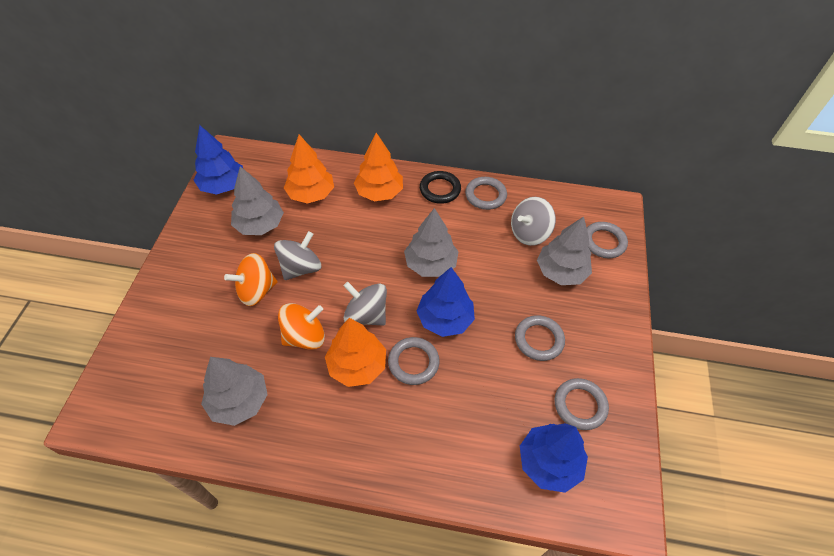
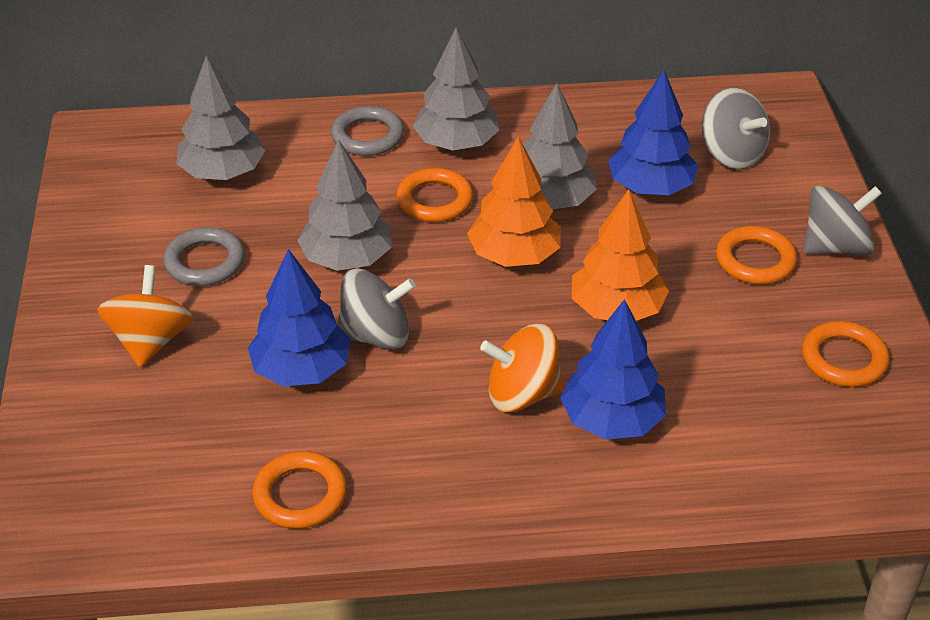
black ring: [420,171,461,204] = 1 -> none = 0
grey ring: [388,337,439,385] [465,177,507,210] [515,315,565,361] [555,378,609,430] [587,222,628,258] = 5 -> [163,227,245,286] [331,106,404,156] = 2
orange ring: none = 0 -> [252,451,347,529] [396,168,473,222] [716,226,797,284] [802,321,890,387] = 4
orange tree: [284,135,334,204] [325,318,386,387] [354,133,403,201] = 3 -> [467,136,561,267] [572,189,669,321] = 2

